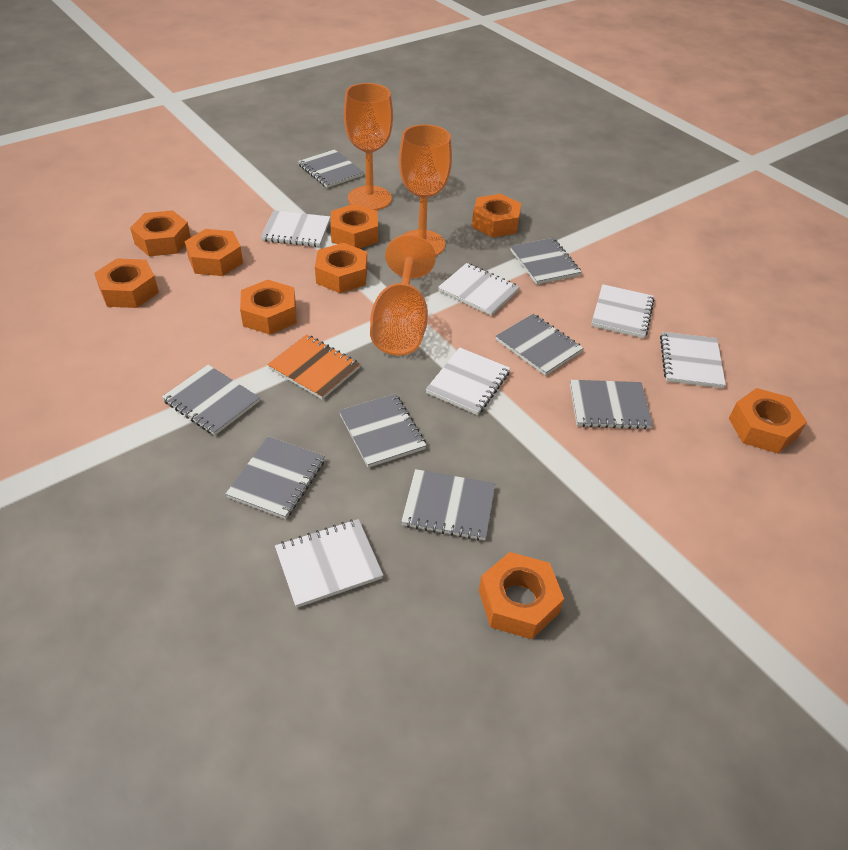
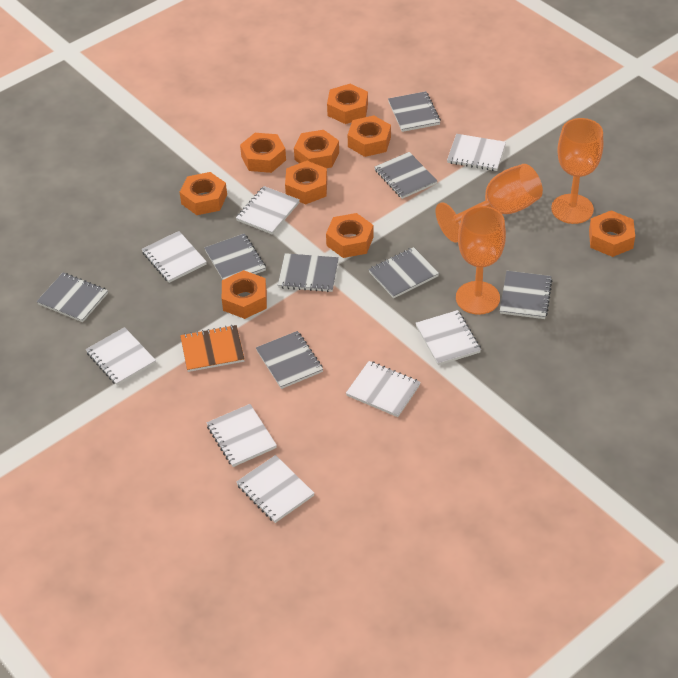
white notebook: [261,210,330,247] [275,519,383,608] [425,348,510,415] [438,263,519,316] [591,284,654,338] [660,332,726,388] = 6 -> [86,327,156,386] [142,231,207,283] [207,404,277,467] [236,186,300,234] [236,455,315,523] [346,361,421,417] [416,310,481,365] [447,134,506,171] = 8

